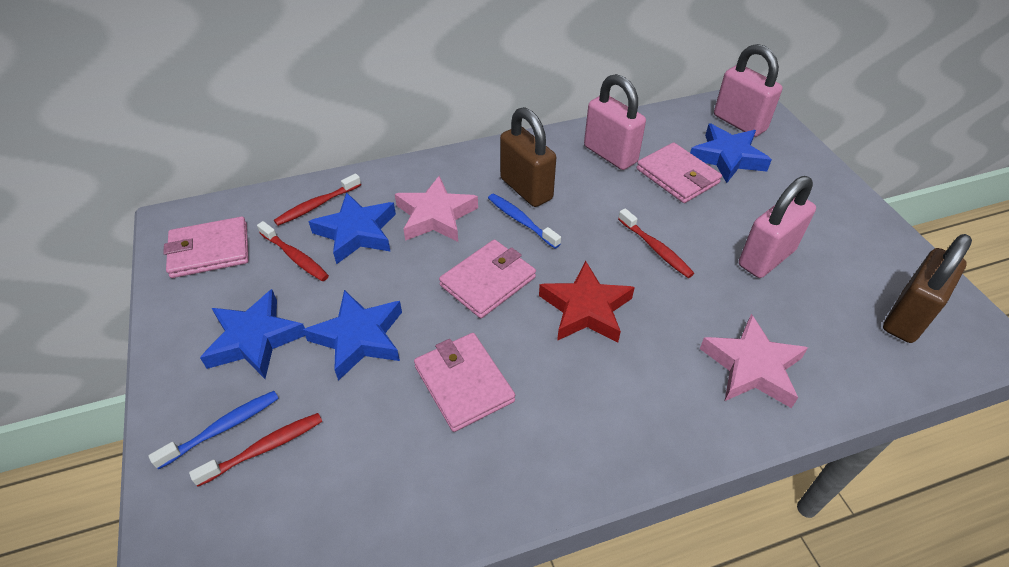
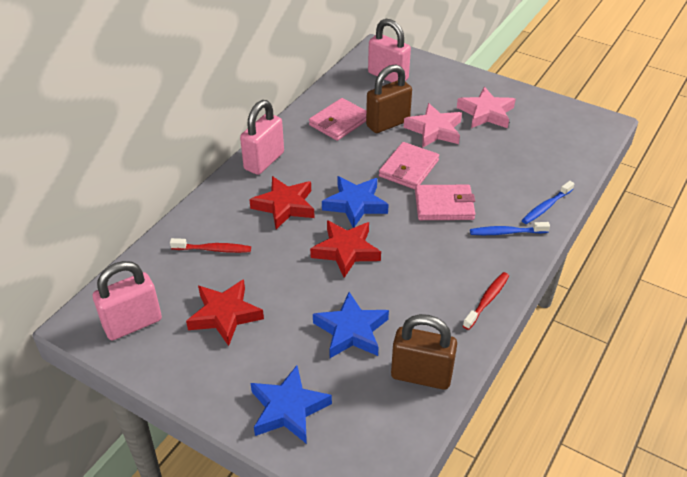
blue star: [200,289,305,379] [303,290,402,381] [309,192,396,264] [690,124,772,183] = 4 -> [251,365,332,444] [313,292,389,358] [322,176,389,228] = 3
pink wallet: [163,216,249,278] [414,333,515,432] [439,239,536,318] [636,142,722,203] = 4 -> [309,98,366,141] [379,142,439,190] [415,185,475,220] = 3
red star: [539,261,635,342] = 1 -> [186,279,264,346] [249,176,315,229] [310,220,381,278] = 3
red toothbrush: [189,413,322,487] [257,221,329,281] [274,174,361,226] [618,208,694,278] = 4 -> [170,238,251,253] [463,272,509,330] = 2

